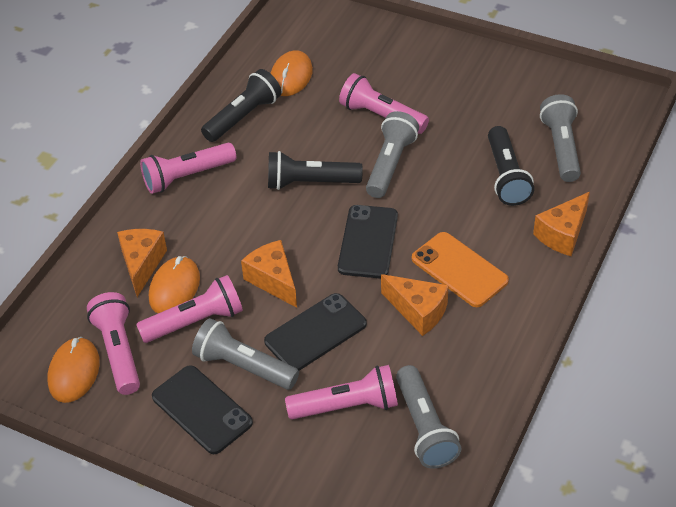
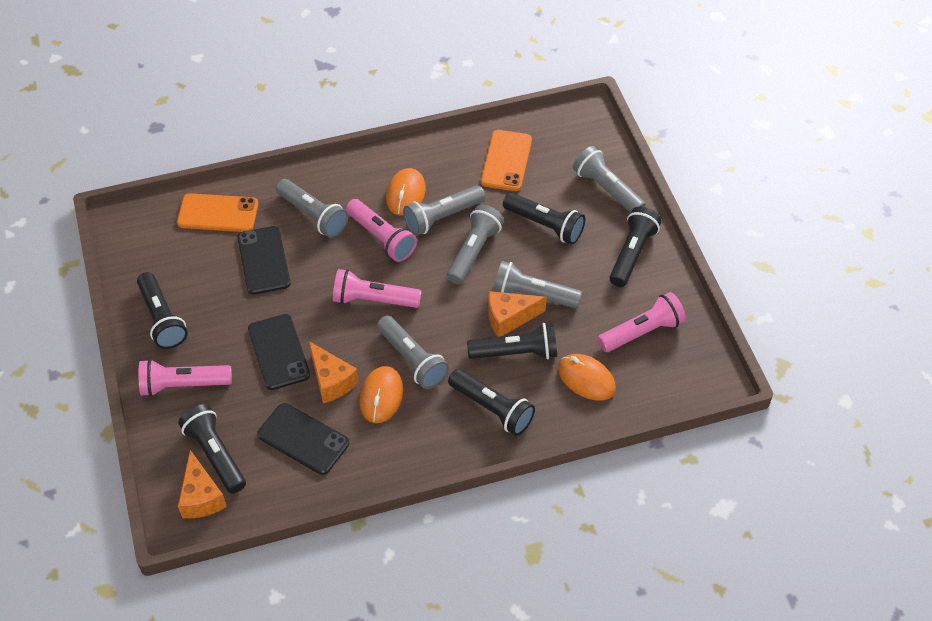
black flashlight: [201,69,282,142] [268,151,363,190] [488,126,534,206] = 3 -> [137,272,188,349] [178,404,246,494] [448,369,535,436] [467,323,557,359] [503,193,585,244] [609,207,662,287] = 6
grey flashlight: [192,318,299,390] [366,111,419,198] [396,365,461,469] [540,94,581,182] = 4 -> [276,179,348,238] [377,315,449,389] [403,185,485,236] [446,205,504,284] [493,261,582,308] [573,146,646,213] = 6
orange cheese: [117,229,167,297] [241,240,297,308] [381,274,449,336] [533,192,590,256] = 4 -> [178,450,227,519] [309,341,359,403] [488,291,547,337] = 3
orange phone: [412,232,509,307] = 1 -> [177,193,258,232] [481,130,532,191] = 2
pink flashlight: [87,292,140,395] [136,275,243,343] [140,143,236,194] [285,365,398,420] [339,73,429,134] = 5 -> [139,359,232,397] [333,269,422,308] [346,199,417,262] [598,292,686,352] = 4

